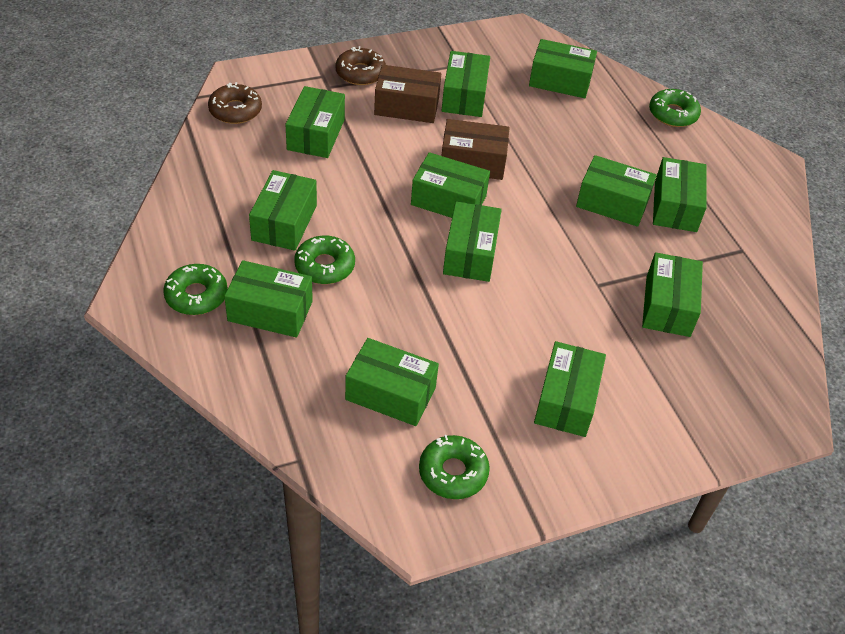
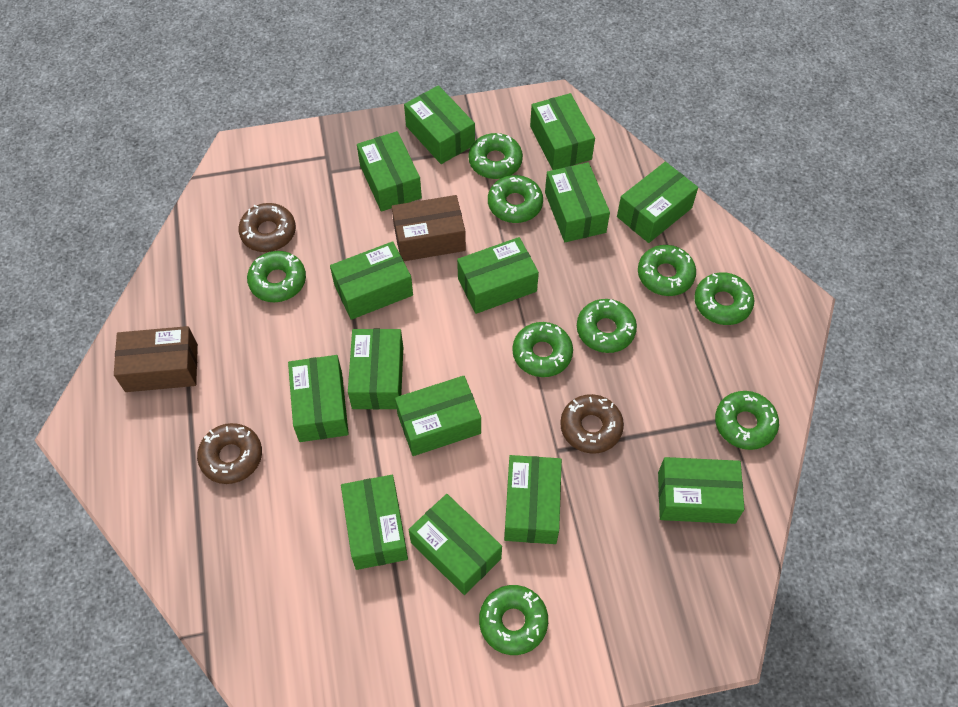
brown donut: [208,82,262,124] [335,46,386,85] = 2 -> [197,423,262,484] [238,203,296,252] [560,394,624,454] = 3
green box: [224,260,313,338] [249,170,317,251] [285,86,345,158] [345,338,439,426] [411,152,490,218] [441,51,490,117] [443,201,502,282] [529,39,597,98] [534,341,606,437] [576,155,657,227] [642,252,703,337] [653,157,707,232] = 12 -> [288,355,349,442] [330,241,413,320] [341,475,408,570] [348,329,403,409] [357,131,422,212] [395,376,481,456] [404,85,475,164] [409,494,502,595] [457,237,539,314] [504,455,562,544] [530,93,595,170] [545,162,610,242] [617,162,698,243] [658,457,744,524] = 14
green donut: [163,264,228,315] [294,235,355,284] [419,435,490,499] [649,89,701,127] = 4 -> [247,251,306,302] [468,133,523,179] [479,585,548,655] [488,175,543,223] [512,322,573,377] [577,299,637,353] [638,245,696,296] [694,272,754,325] [715,391,779,450] = 9

